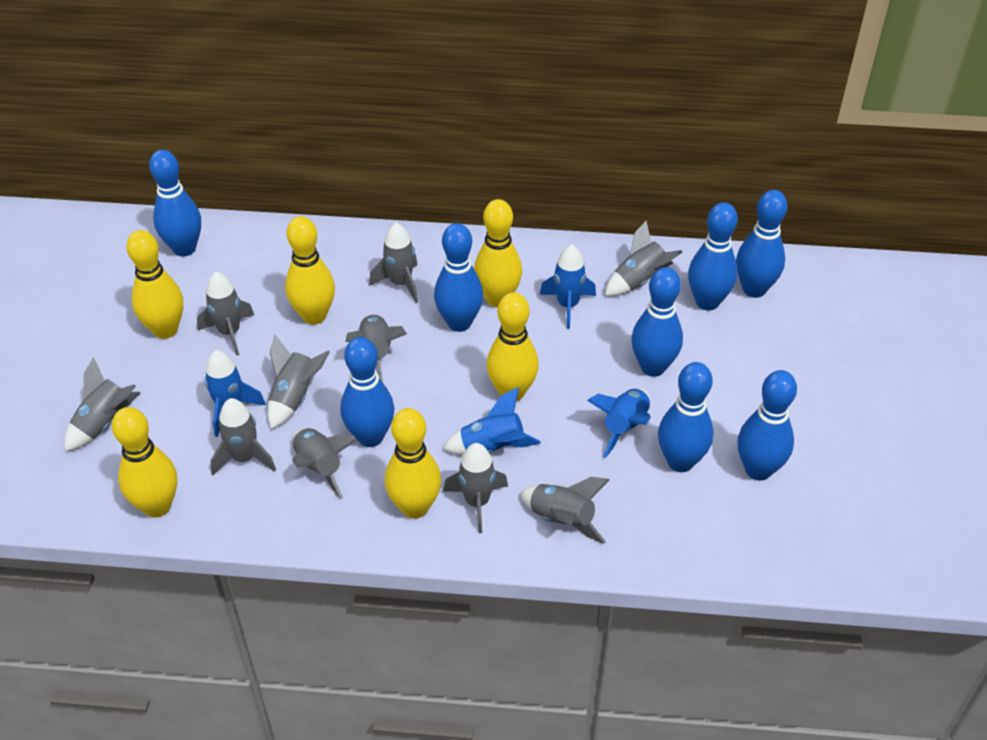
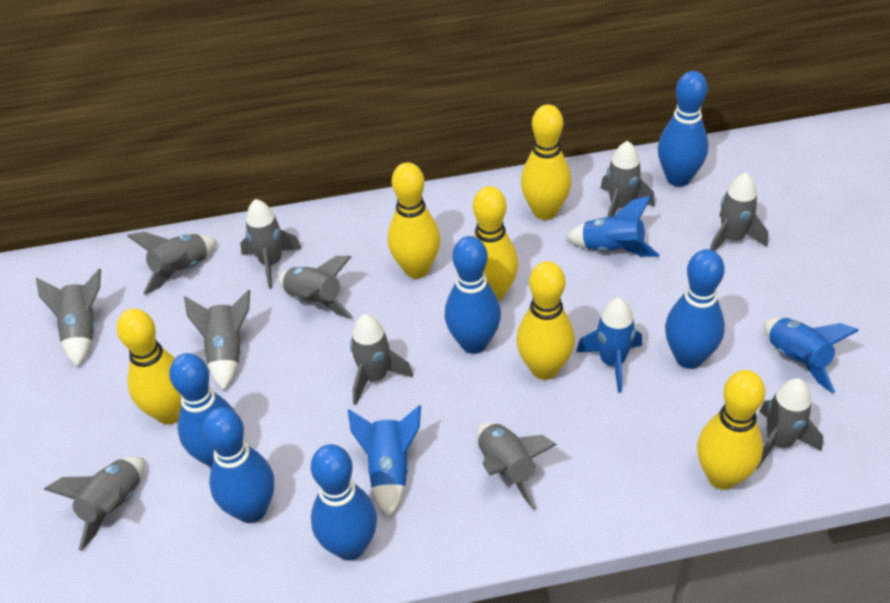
blue bowling pin: [149,150,201,256] [340,337,394,447] [434,223,483,332] [631,267,683,377] [658,362,714,472] [688,202,738,310] [736,190,788,298] [738,370,797,481] = 8 -> [169,353,235,468] [203,407,274,523] [311,444,377,560] [445,236,501,354] [658,71,708,187] [665,249,725,369] = 6
grey rocket: [65,358,140,452] [197,272,254,356] [210,398,276,475] [268,335,330,429] [293,428,357,499] [345,314,407,382] [369,223,418,303] [443,443,508,533] [520,477,610,544] [605,221,682,296] = 10 -> [36,269,101,367] [44,456,145,551] [127,232,217,295] [184,290,250,390] [240,199,301,289] [278,256,353,319] [350,314,413,405] [477,422,557,510] [600,141,655,217] [710,173,768,251] [757,378,823,469] = 11

